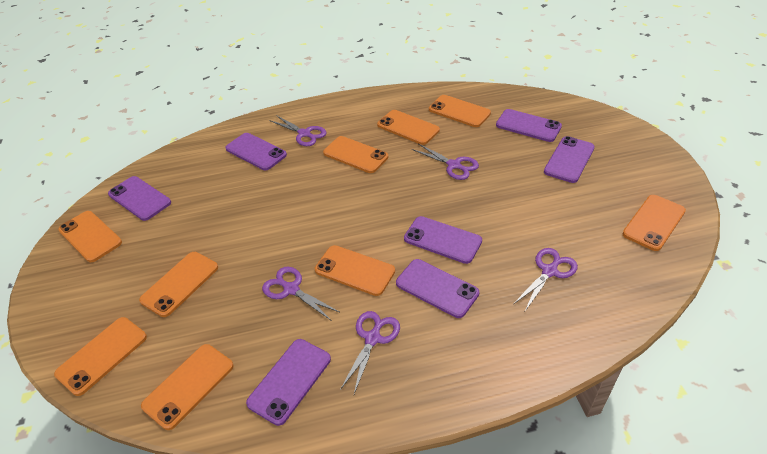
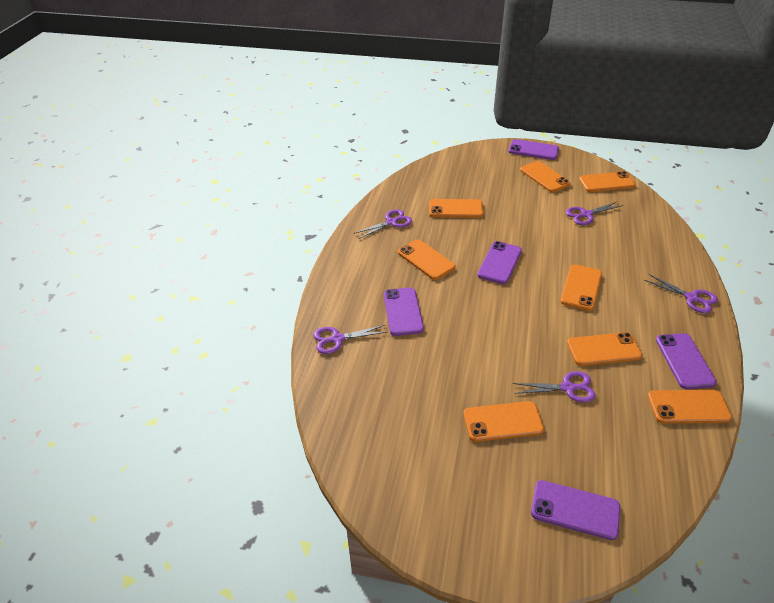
orange phone: [54,317,147,396] [58,211,122,262] [139,252,218,317] [141,344,234,430] [315,245,395,296] [323,136,388,173] [377,110,440,145] [429,95,491,127] [622,195,686,251] = 9 -> [398,239,456,280] [429,199,483,218] [463,401,544,442] [520,161,571,192] [560,264,602,311] [567,332,642,366] [579,171,636,192] [647,390,732,424] = 8
purple phone: [108,176,171,221] [225,133,287,170] [246,339,331,426] [396,259,479,318] [404,216,482,264] [496,109,562,142] [544,136,595,183] = 7 -> [384,287,424,336] [477,241,522,284] [508,139,559,160] [531,480,620,540] [656,333,717,389] = 5

